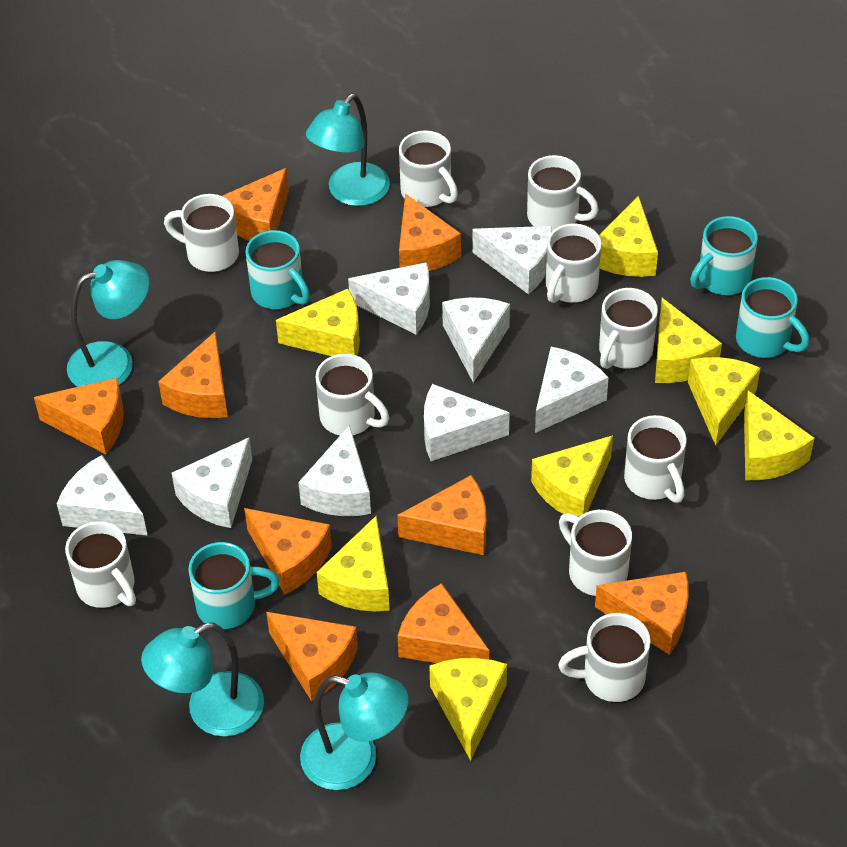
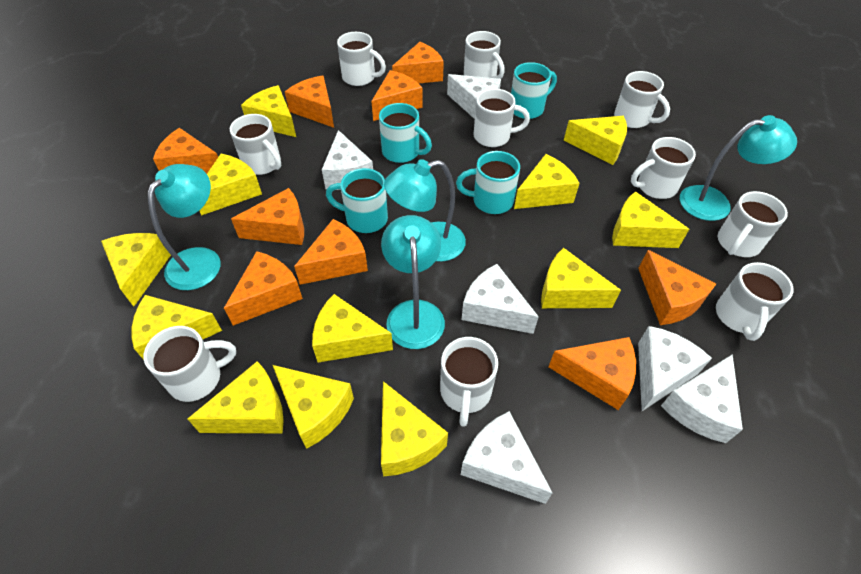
white cheese: [57,455,148,536] [172,438,252,528] [298,425,371,516] [348,262,430,335] [424,384,510,461] [442,297,510,383] [473,226,552,294] [535,347,609,433] = 8 -> [322,130,373,190] [447,74,501,119] [461,264,539,334] [461,411,552,504] [638,326,712,411] [661,354,743,443] = 6
yellow cheese: [276,289,360,356] [317,516,390,611] [429,658,507,761] [531,435,613,517] [599,196,658,277] [655,298,722,383] [688,357,760,446] [744,391,815,480] = 8 -> [101,233,171,307] [131,295,222,360] [188,361,284,433] [199,154,262,216] [241,85,296,137] [273,365,354,449] [312,294,393,362] [381,381,448,476] [514,154,580,209] [541,248,621,308] [564,116,627,165] [612,191,689,248] = 12

